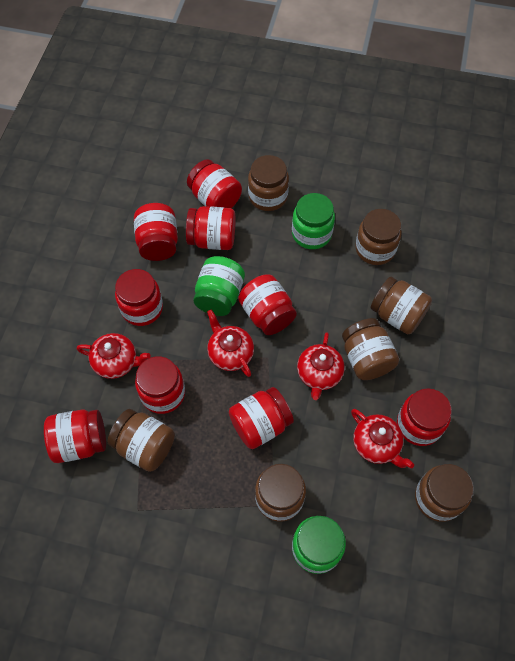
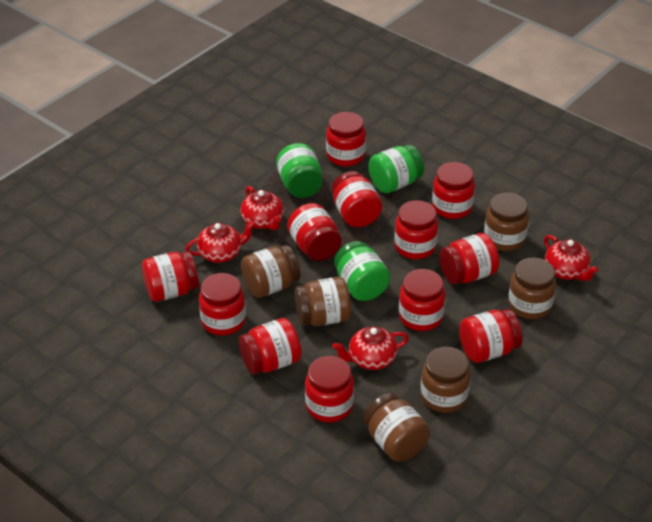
brown jar: [108,409,175,472] [248,155,289,211] [255,464,306,522] [342,318,399,380] [355,209,401,265] [371,276,432,334] [415,464,474,522] = 7 -> [241,245,300,298] [294,277,351,326] [363,393,430,461] [421,347,471,413] [484,192,529,251] [508,257,556,319] = 6
red jar: [44,410,106,463] [115,269,163,326] [134,203,178,261] [135,356,185,414] [186,206,235,250] [187,159,242,208] [229,387,294,449] [238,274,297,335] [397,388,452,446] = 9 -> [142,251,199,302] [199,273,246,335] [239,318,302,374] [287,203,341,261] [305,356,354,422] [326,112,366,166] [332,171,382,227] [394,200,438,259] [399,269,446,331] [432,162,475,219] [439,233,499,284] [459,309,523,363] = 12

